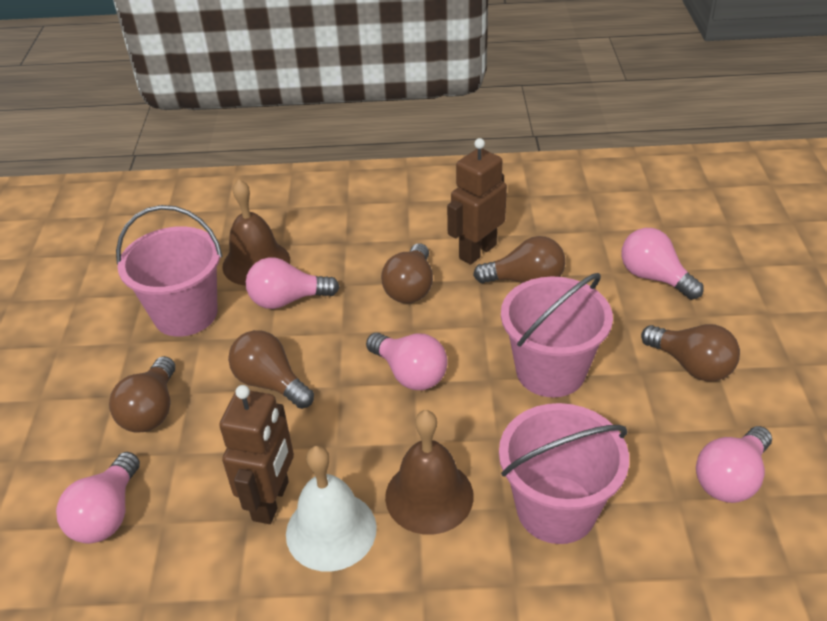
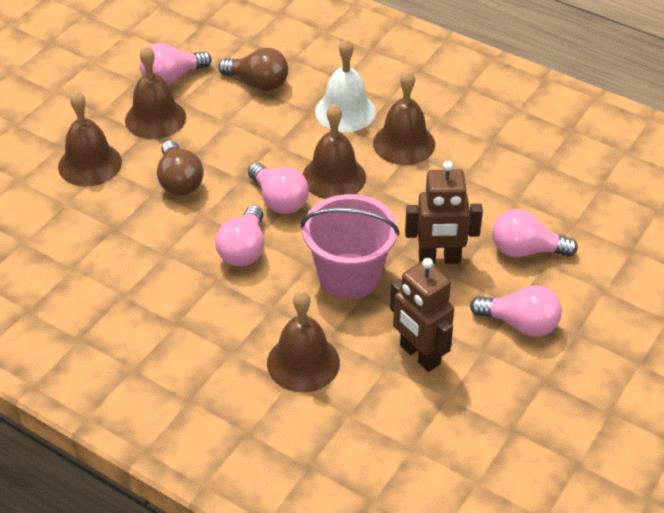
brown bell: [222,179,290,286] [385,410,474,535] = 2 -> [58,91,122,187] [125,45,186,139] [267,291,340,392] [303,104,366,199] [373,70,435,165] = 5
brown light bulb: [109,356,175,433] [228,330,314,409] [381,243,433,303] [473,236,565,283] [641,324,740,382] = 5 -> [157,140,204,196] [218,48,288,91] = 2
pink bucket: [116,205,222,337] [499,403,629,544] [501,273,613,397] = 3 -> [301,194,400,300] = 1

